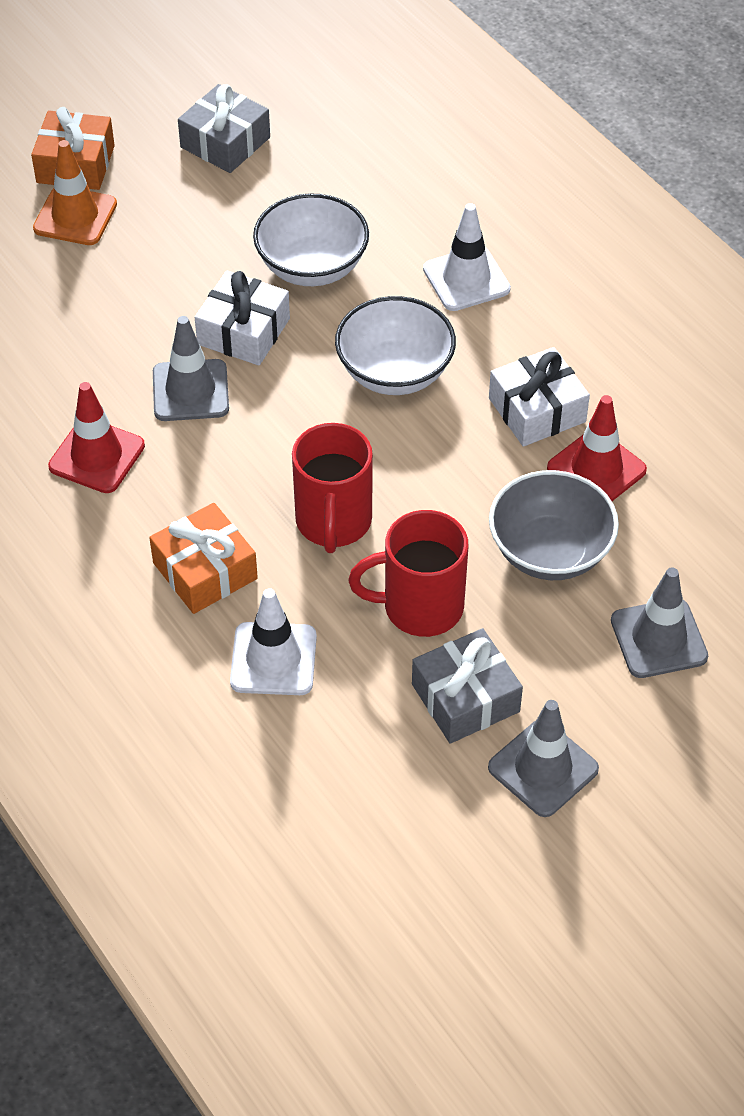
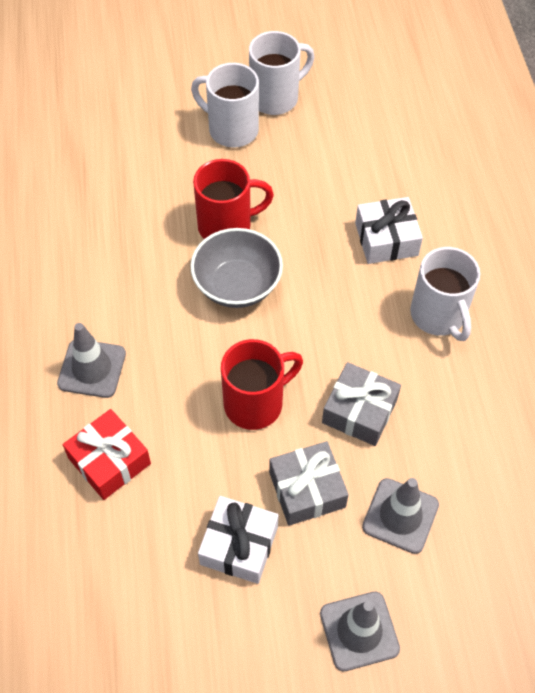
orange gift: [31,107,115,190] [149,503,258,614] = 2 -> none = 0
orange traffic cone: [33,140,117,245] = 1 -> none = 0
red gift: none = 0 -> [63,409,151,500] = 1
red traffic cone: [48,382,145,493] [547,395,647,501] = 2 -> none = 0
white bowl: [253,193,369,286] [335,296,456,395] = 2 -> none = 0
white mug: none = 0 -> [191,63,259,147] [249,31,314,115] [410,247,480,341] = 3
white traffic cone: [230,588,317,695] [423,203,511,311] = 2 -> none = 0

